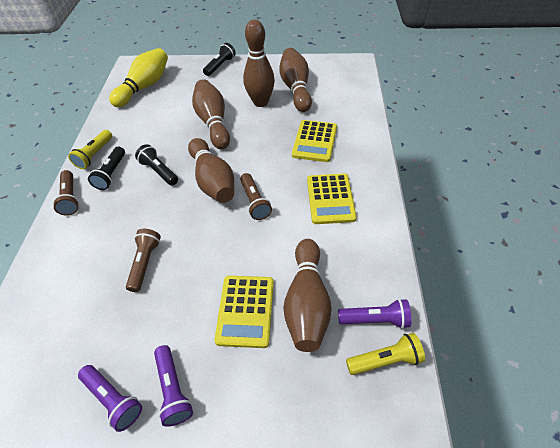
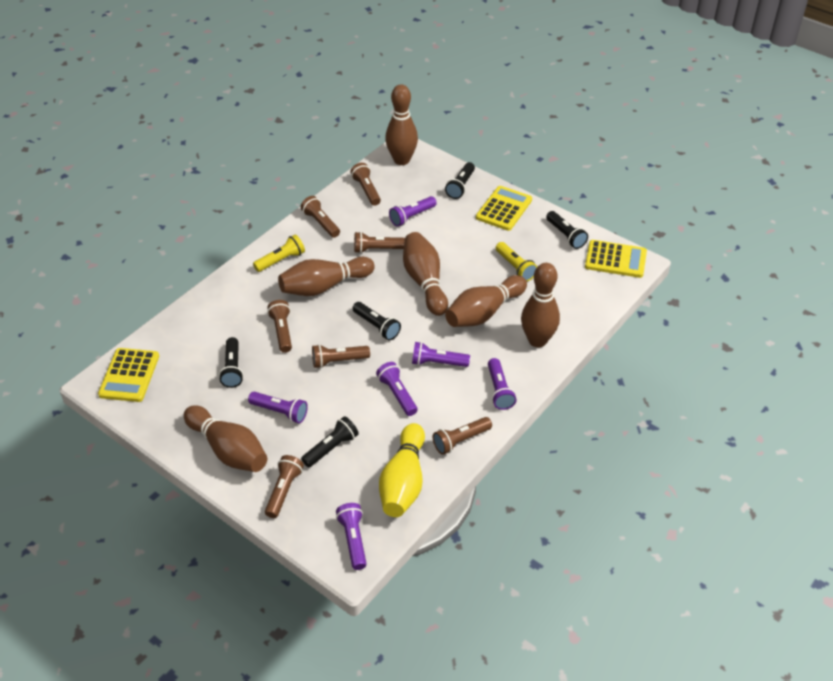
black flashlight: [88,147,125,190] [135,144,178,186] [203,43,236,76] = 3 -> [219,337,244,388] [301,416,359,467] [352,302,401,340] [445,162,475,199] [546,211,588,249] = 5
brown bowling pin: [188,138,234,203] [192,79,230,149] [243,20,275,107] [280,48,312,112] [284,239,332,352] = 5 -> [184,405,267,472] [278,257,375,296] [385,84,418,165] [403,232,448,316] [445,275,527,327] [521,263,560,347] = 6
brown flashlight: [53,170,79,216] [126,229,161,292] [240,173,272,220] = 3 -> [265,455,304,518] [267,300,292,353] [301,196,340,238] [312,344,370,368] [350,163,381,206] [354,232,405,253] [433,417,492,455] = 7
purple flashlight: [78,365,142,432] [154,345,193,427] [338,299,411,329] = 3 -> [248,392,308,423] [336,503,367,570] [376,362,418,416] [389,196,437,227] [412,342,470,367] [488,358,517,410] = 6

